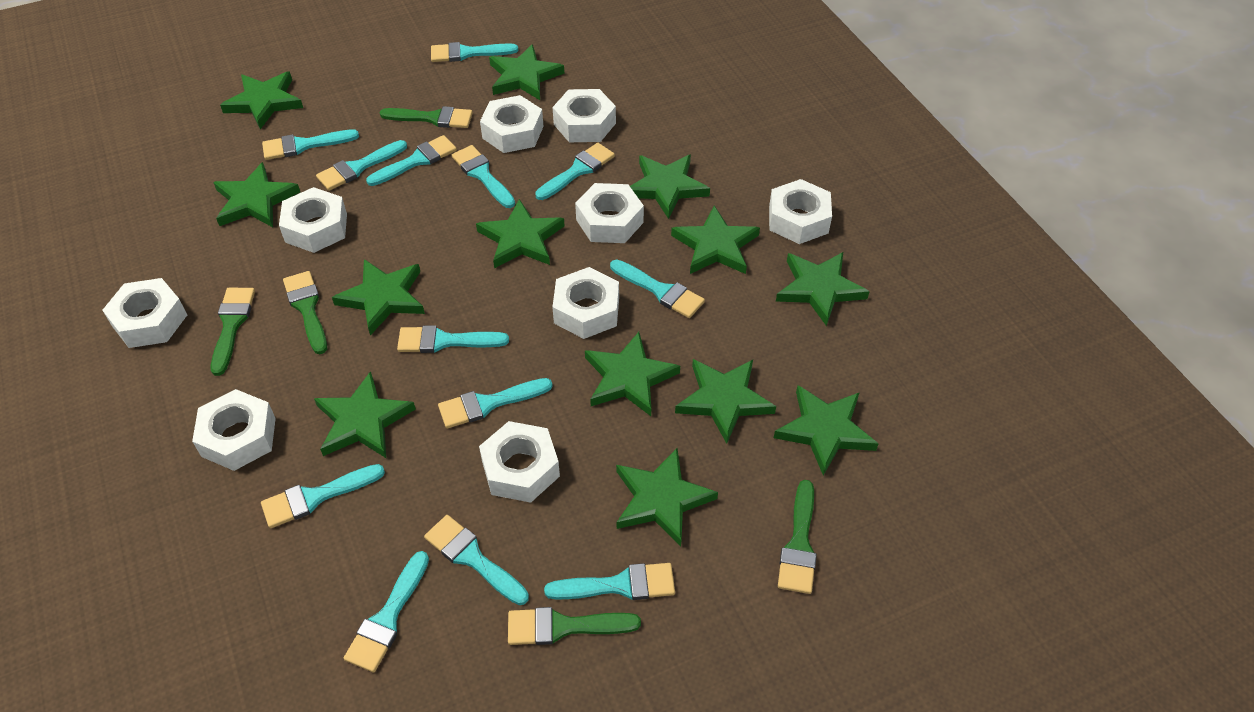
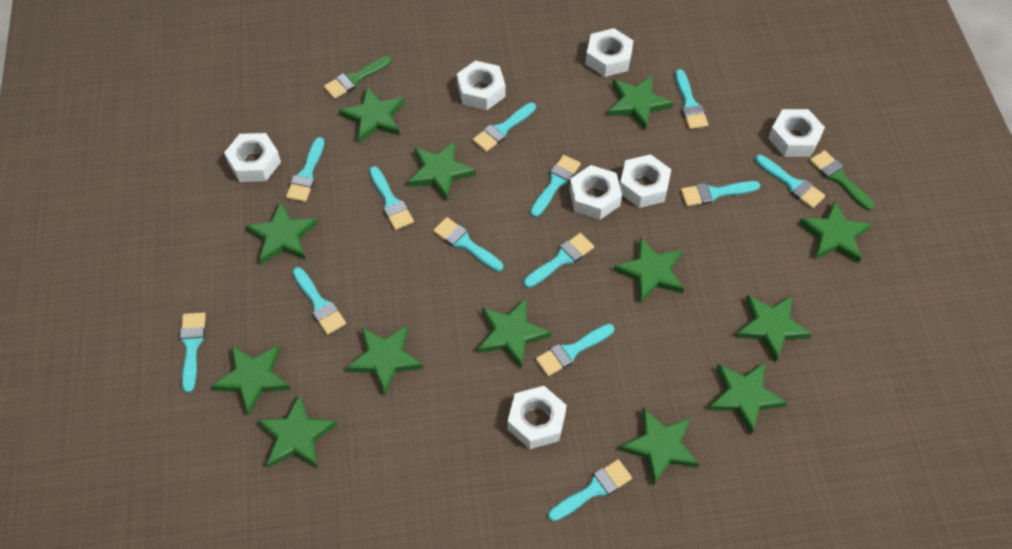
green brush: [211,288,255,376] [283,271,327,354] [380,106,473,128] [508,607,641,645] [778,480,817,594] = 5 -> [324,56,391,99] [810,150,874,210] = 2
white nut: [102,278,187,348] [192,389,276,471] [279,187,347,253] [479,421,560,503] [480,95,544,153] [552,267,619,339] [553,89,616,142] [575,183,644,243] [769,179,832,244] = 9 -> [224,133,281,182] [457,60,506,110] [508,386,567,449] [569,165,622,220] [586,28,634,77] [620,154,671,208] [768,109,825,157] = 7

